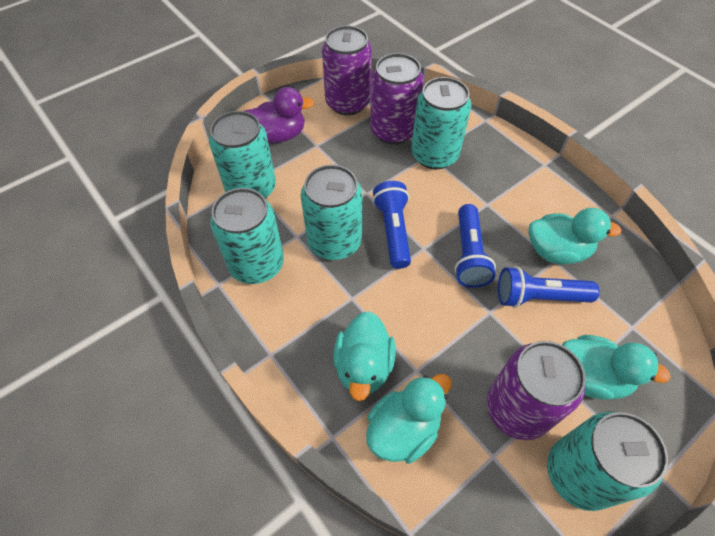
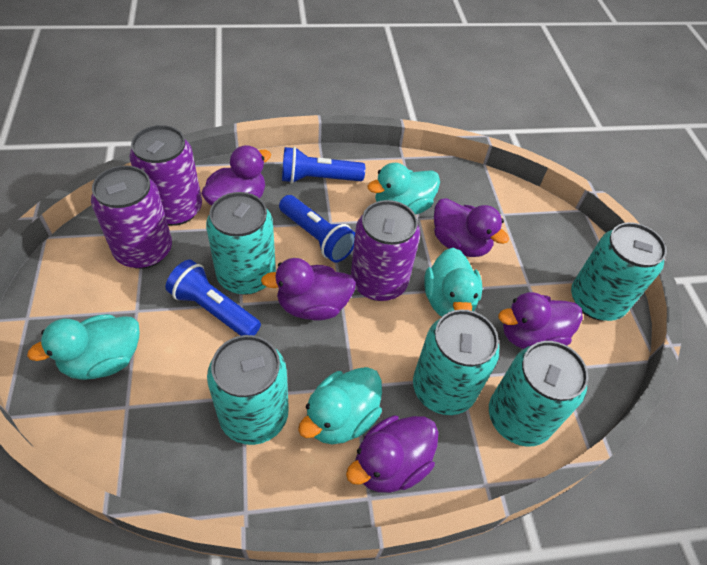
purple duck: [245,87,314,143] = 1 -> [201,145,271,206] [261,258,356,320] [346,415,439,493] [434,198,509,257] [498,292,583,349] = 5

